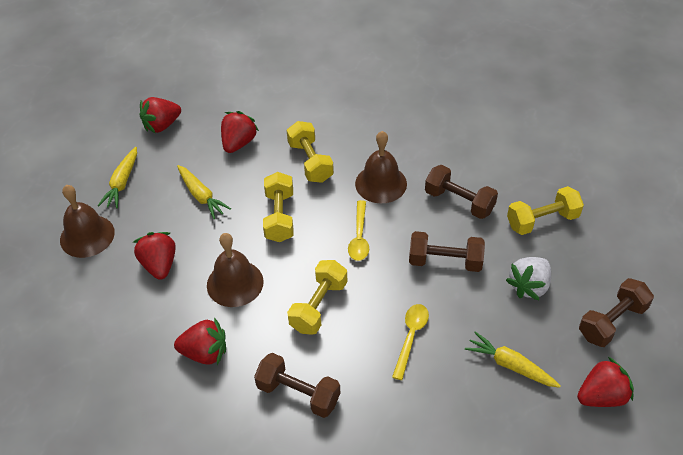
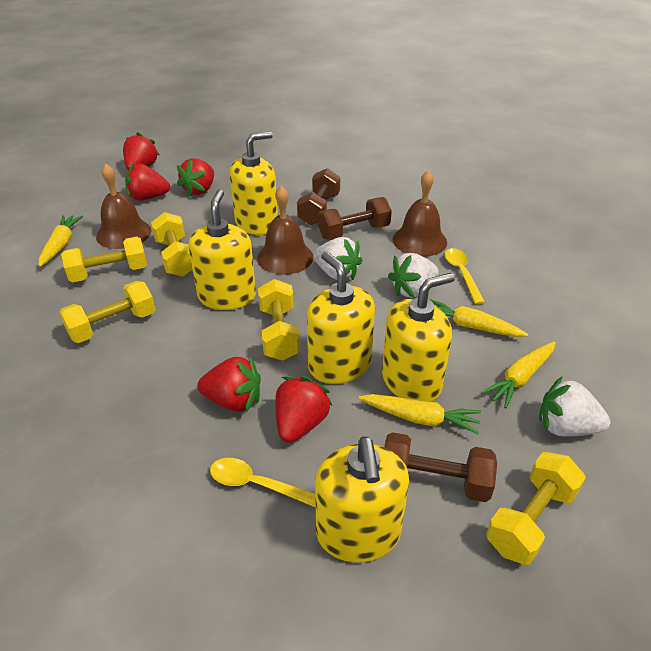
brown dumbbell: [254,353,340,418] [409,231,485,272] [425,165,498,219] [579,278,654,347] = 4 -> [297,168,340,225] [318,197,392,240] [384,432,497,502] = 3
white strawberry: [506,257,551,300] = 1 -> [314,237,362,280] [388,253,439,298] [539,377,610,437] = 3
yellow carrot: [98,147,137,209] [177,165,231,219] [465,331,561,388] = 3 -> [39,215,83,267] [359,394,481,435] [429,299,528,337] [481,341,556,408] = 4
yellow dumbbell: [263,172,293,242] [287,121,334,183] [287,260,347,335] [507,186,584,235] = 4 -> [59,281,156,343] [61,236,147,282] [151,212,193,276] [258,279,300,361] [486,452,586,565] = 5
yellow soap dispenser: none = 0 -> [189,189,256,310] [230,131,278,235] [307,251,375,384] [315,436,409,563] [382,273,455,402] = 5

